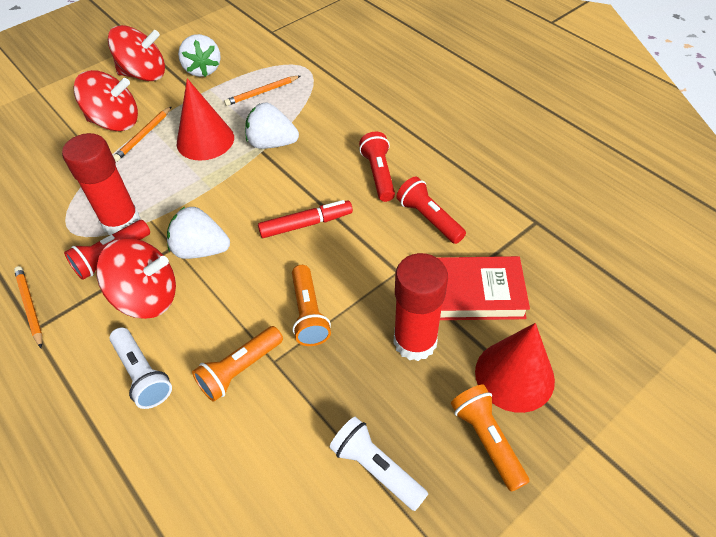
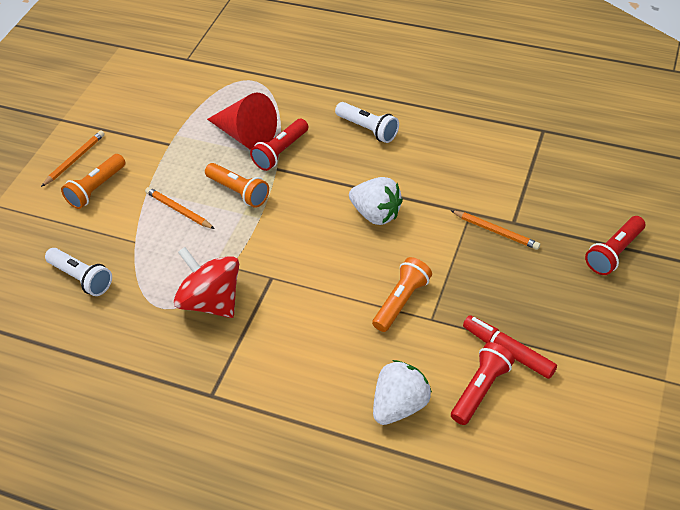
red book: [437,256,530,320] = 1 -> none = 0
red cone: [176,78,234,161] [475,323,555,413] = 2 -> [207,93,277,150] = 1
red glue stick: [62,133,140,235] [393,253,448,361] = 2 -> none = 0
red spinning top: [74,70,138,131] [96,238,176,319] [108,25,165,81] = 3 -> [174,247,239,318] = 1
white strawberry: [167,207,230,259] [178,34,221,77] [245,103,299,149] = 3 -> [349,177,403,225] [373,360,432,425] = 2

